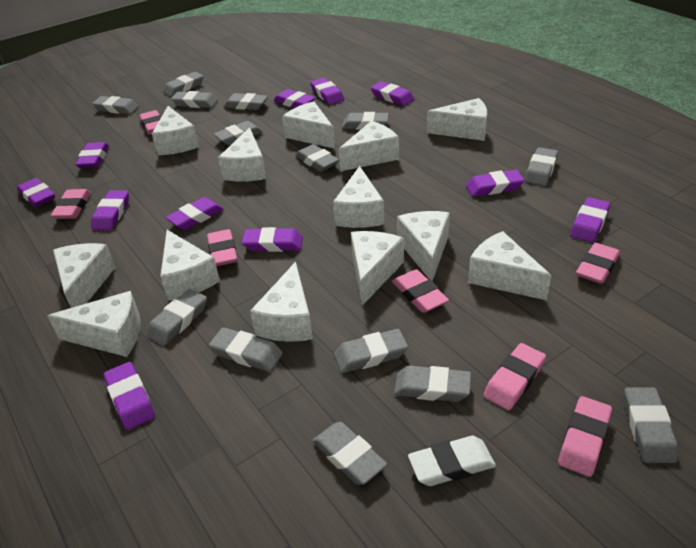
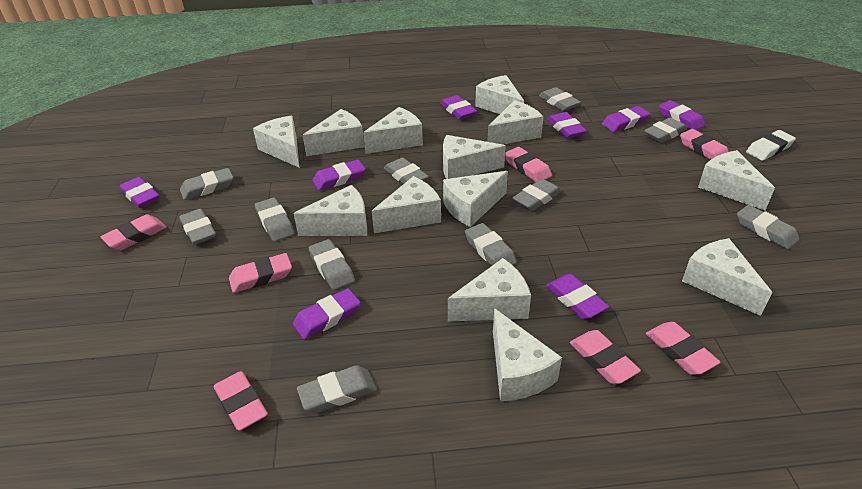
grey eraser: [92,96,139,114] [146,289,207,345] [163,72,204,97] [171,91,218,108] [209,327,283,372] [213,121,263,146] [224,93,268,110] [295,144,339,172] [312,422,387,485] [334,329,408,373] [342,112,389,130] [394,366,471,402] [525,147,558,185] [624,387,678,463] = 14 -> [179,209,216,245] [180,168,234,200] [255,197,295,242] [297,365,376,413] [309,239,355,290] [384,157,429,184] [465,223,517,266] [513,179,562,211] [539,87,581,111] [644,118,687,143] [737,205,799,249] = 11
purple eraser: [17,178,55,207] [75,142,109,168] [91,190,129,230] [103,362,155,430] [166,197,223,230] [242,227,303,252] [273,89,315,108] [310,78,344,105] [371,81,414,106] [466,169,525,197] [570,197,610,243] = 11 -> [120,177,160,208] [293,288,360,340] [312,160,366,191] [440,95,477,120] [546,274,609,319] [547,112,587,138] [602,106,650,132] [659,100,705,130] = 8

